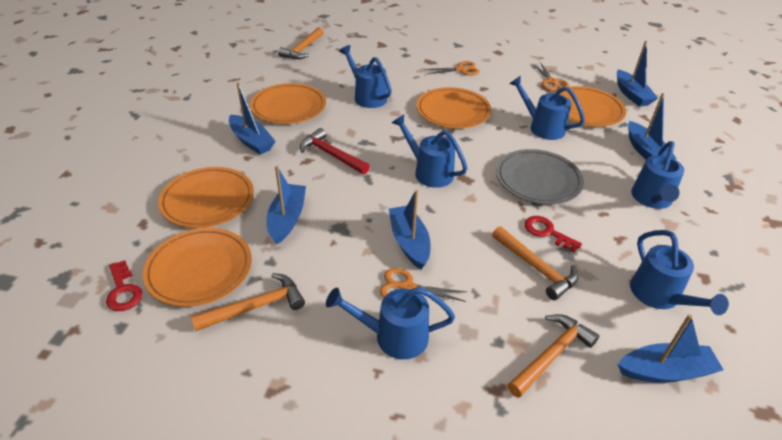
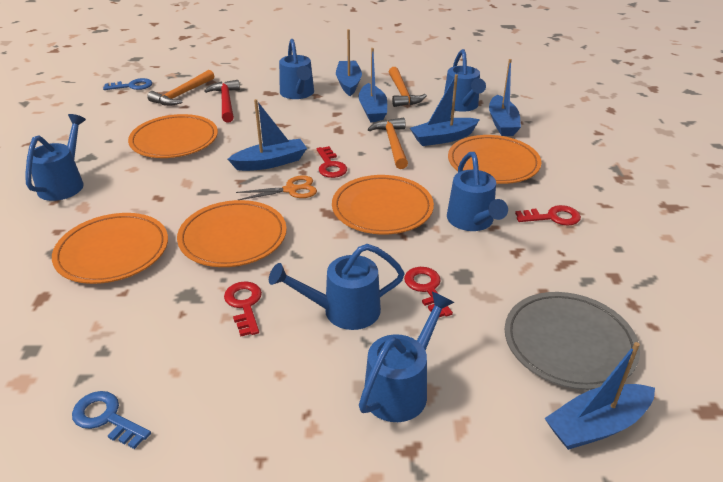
blue key: none = 0 -> [72,391,151,449] [103,78,153,90] = 2
orange hammer: [191,273,305,331] [278,27,324,59] [492,226,578,300] [507,314,599,398] = 4 -> [147,70,214,106] [367,118,408,169] [389,67,427,107] = 3
orange scissors: [380,268,467,302] [424,61,479,76] [532,62,569,91] = 3 -> [236,175,317,200] = 1
red key: [106,260,142,311] [524,216,582,252] = 2 -> [224,281,262,337] [317,146,347,178] [404,267,453,317] [515,205,581,226] = 4

